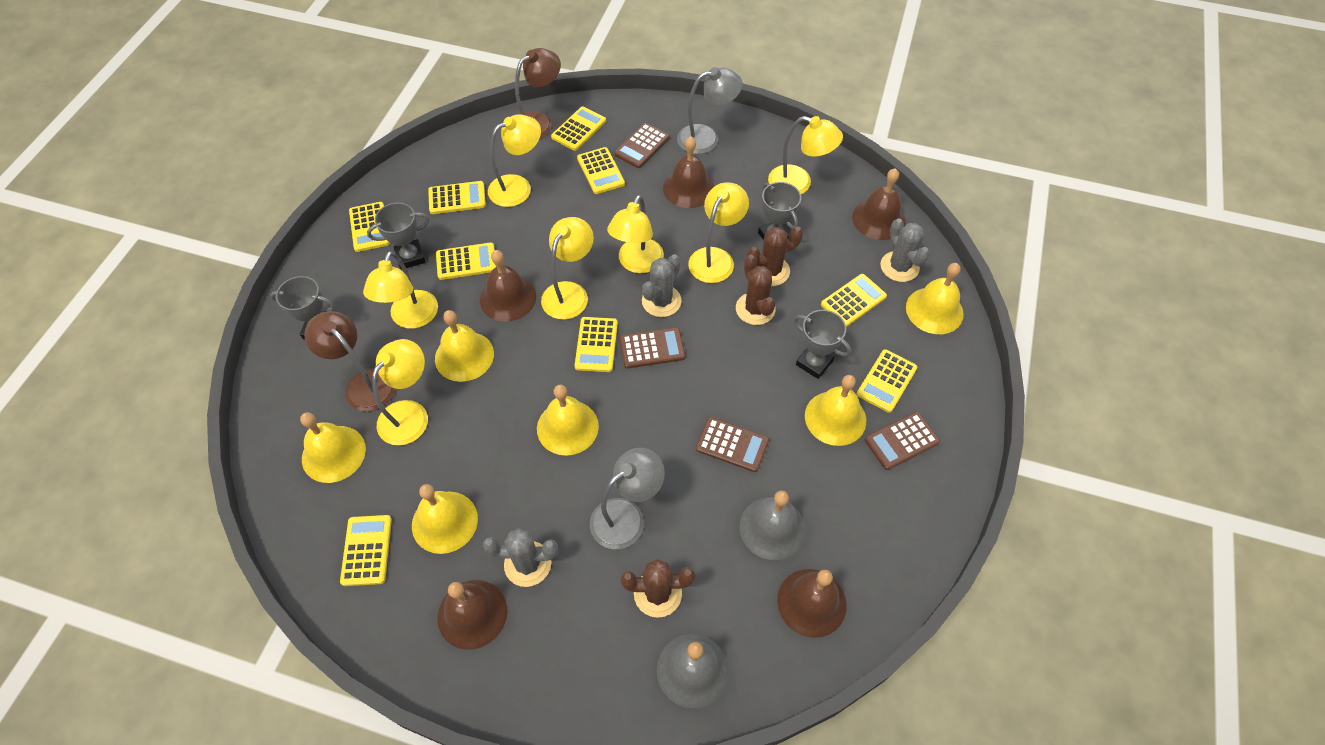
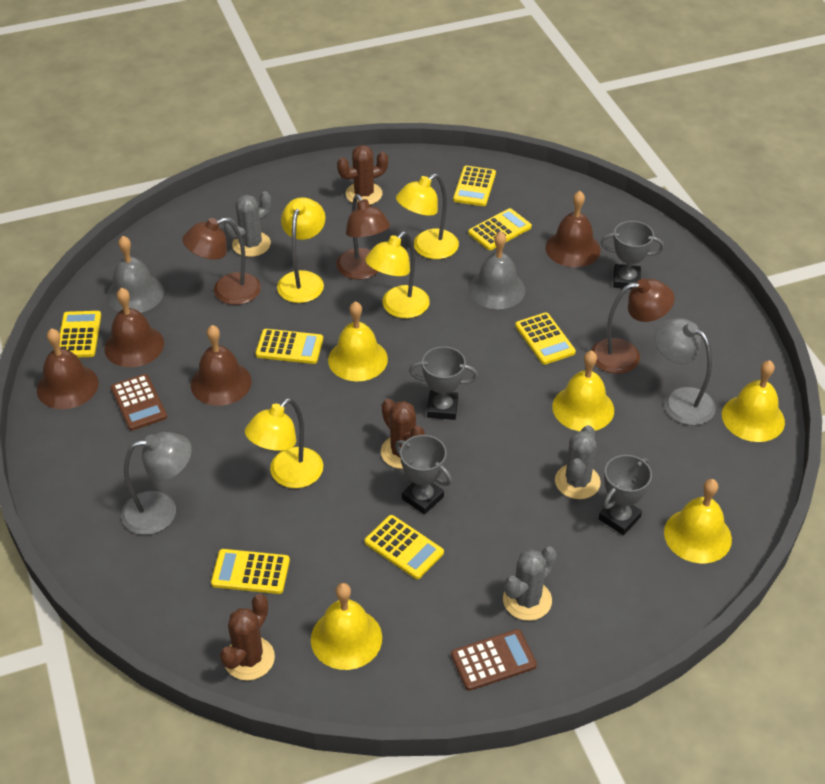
brown bell: [437,580,507,650] [480,250,536,322] [663,136,715,208] [777,569,847,638] [852,168,906,240] = 5 -> [37,328,98,409] [104,288,164,367] [191,325,252,406] [545,191,601,267] = 4
brown calculator: [614,123,669,168] [619,327,685,369] [696,417,769,472] [865,412,940,470] = 4 -> [111,374,167,431] [451,629,537,691] = 2
brown lamp: [304,311,396,412] [515,48,561,139] = 2 -> [183,217,261,305] [336,194,390,280] [591,279,675,374] = 3
yellow bell: [300,412,366,483] [412,484,478,554] [435,310,494,382] [537,384,599,456] [805,375,866,446] [906,263,964,334] = 6 -> [311,583,382,670] [328,301,388,381] [552,350,614,431] [664,479,732,563] [722,360,785,442] = 5
yellow calculator: [340,515,392,586] [349,202,390,252] [428,181,486,214] [436,242,496,280] [551,106,606,151] [574,317,618,372] [577,147,625,194] [821,274,887,327] [857,349,917,413] = 9 -> [60,311,101,357] [211,549,290,594] [255,329,323,364] [365,515,444,579] [453,166,496,206] [468,208,532,250] [515,312,576,365] = 7
yellow lamp: [363,251,438,329] [372,339,428,445] [488,114,541,207] [541,217,594,320] [607,195,664,273] [688,182,749,283] [768,116,843,194] = 7 -> [245,398,323,488] [277,197,325,303] [365,232,430,318] [396,174,459,259] = 4

